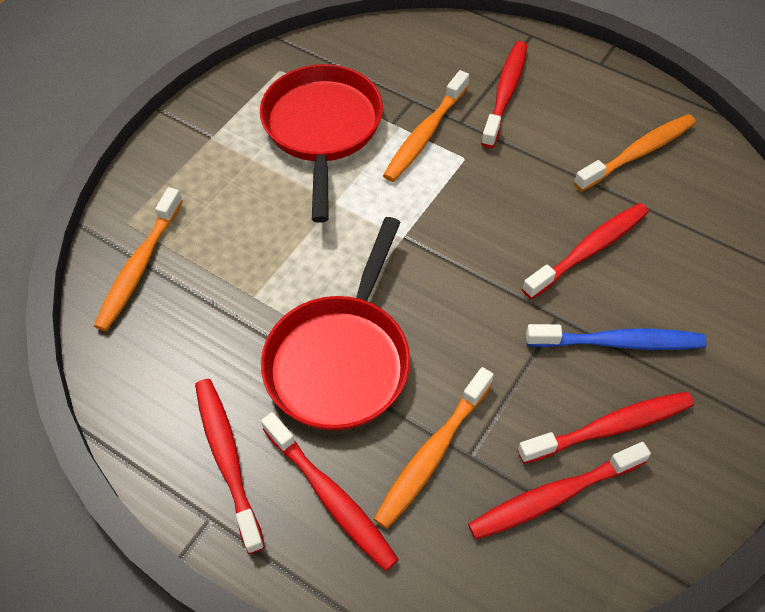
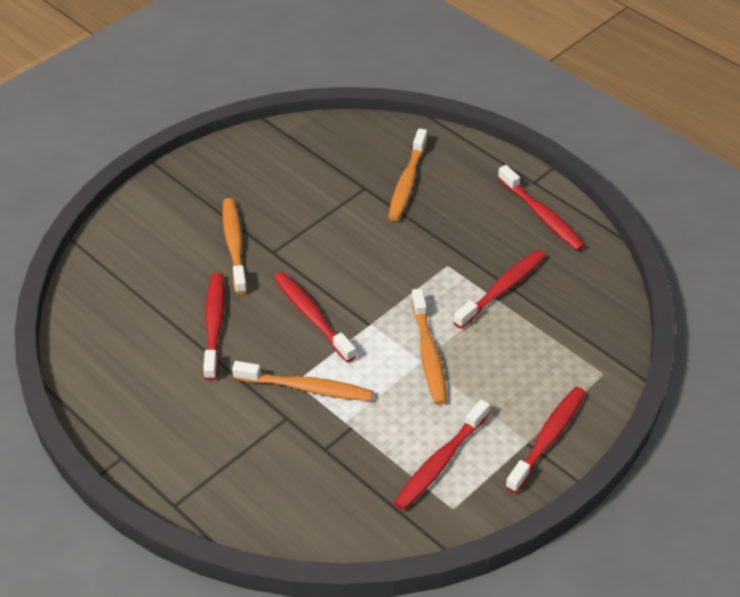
blue toothbrush: [526,324,706,350] = 1 -> none = 0
red pan: [260,64,383,223] [261,217,410,431] = 2 -> none = 0

